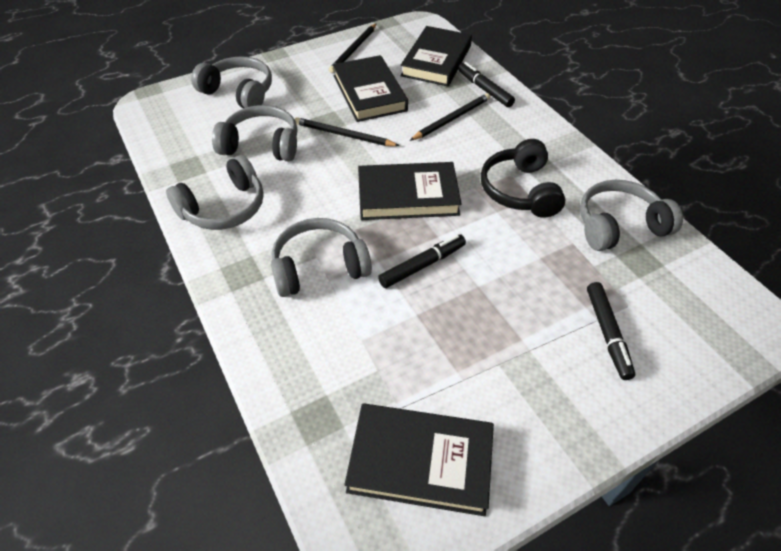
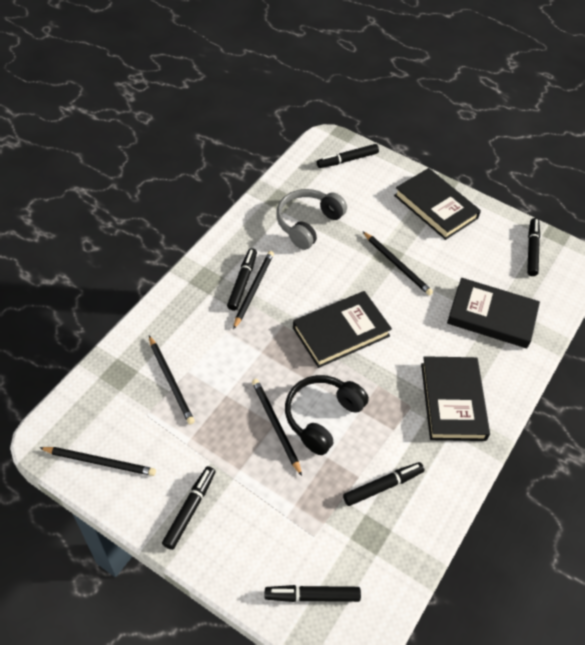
black marker: [378,234,466,288] [458,62,515,107] [587,282,635,380] = 3 -> [162,466,216,550] [227,248,257,311] [265,585,361,602] [317,144,379,168] [343,462,424,506] [527,218,540,276] = 6
black pencil: [295,117,400,146] [329,23,377,73] [410,93,490,141] = 3 -> [40,447,156,476] [149,336,195,425] [233,251,274,330] [252,379,302,476] [363,231,433,295] = 5
grey headphones: [166,155,264,230] [191,56,272,108] [212,105,297,162] [271,218,372,297] [580,180,683,251] = 5 -> [276,189,347,250] = 1

